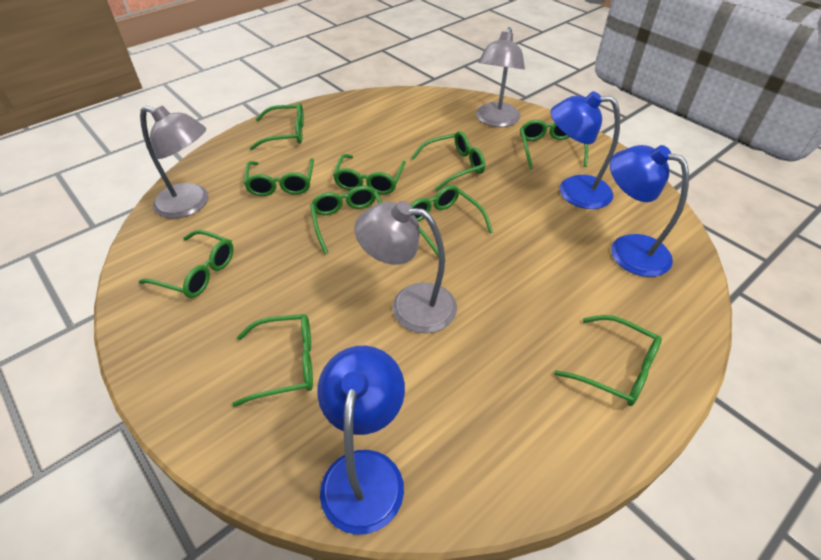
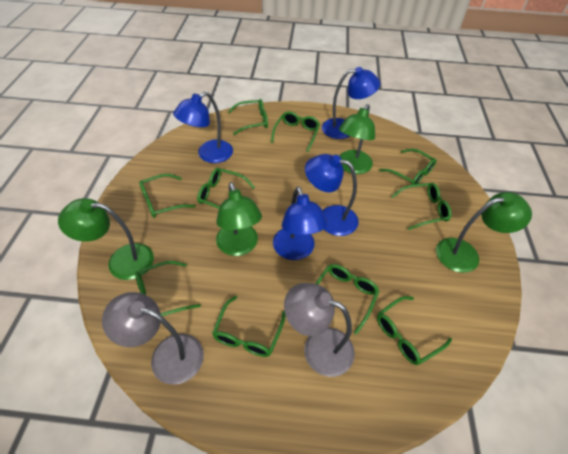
blue lamp: [317,346,405,535] [551,91,620,209] [610,145,689,277] = 3 -> [173,92,233,163] [273,187,328,260] [305,154,359,236] [322,67,380,139] = 4
green lamp: none = 0 -> [58,198,154,280] [216,182,262,256] [339,104,375,174] [436,192,532,273] = 4
grey lamp: [140,106,208,219] [354,201,457,333] [476,27,525,127] = 3 -> [102,292,204,385] [284,283,355,377] = 2

